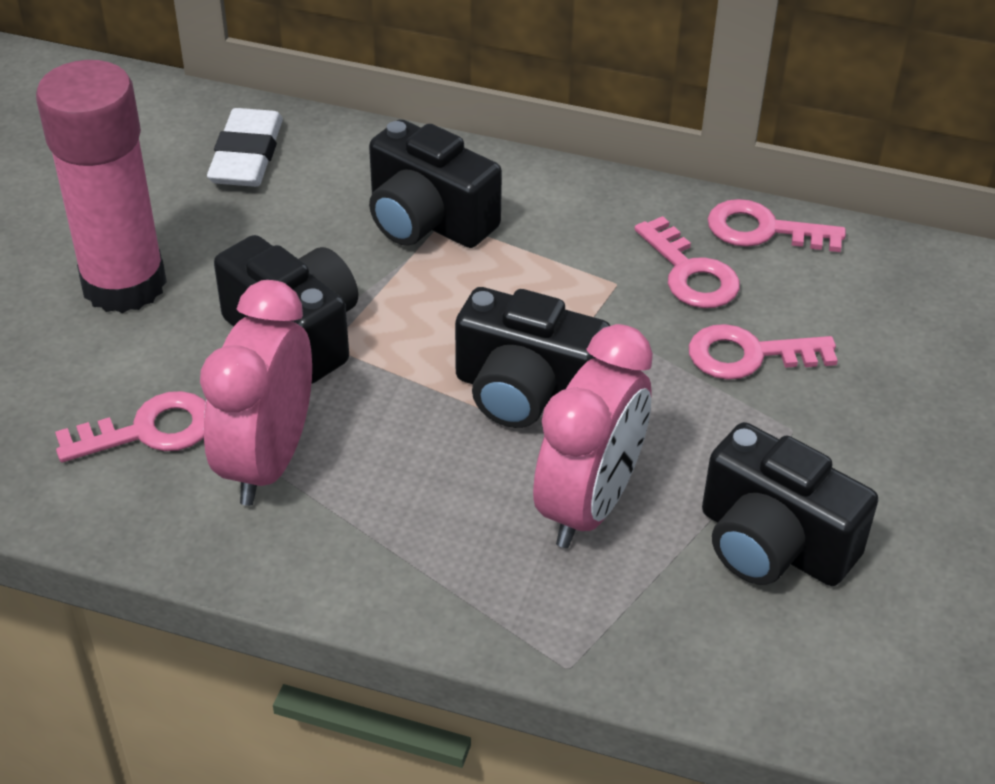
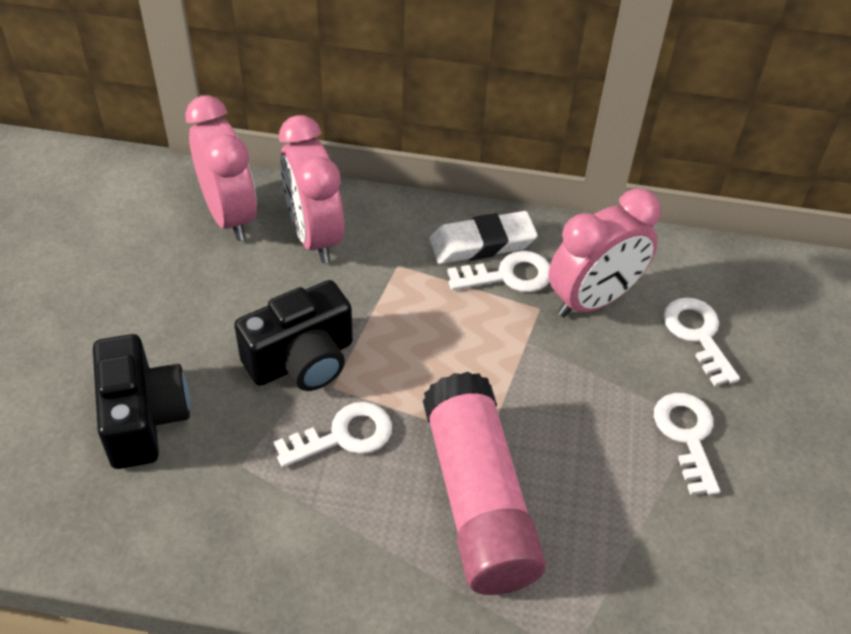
black camera: [214,235,358,384] [369,119,502,248] [455,287,610,428] [702,422,878,586] = 4 -> [93,334,190,469] [234,280,353,391] = 2
pink clock: [200,280,312,506] [533,324,653,548] = 2 -> [185,95,257,241] [279,115,344,263] [548,189,661,317] = 3
pink key: [55,391,206,462] [635,216,740,308] [689,324,838,380] [708,199,846,252] = 4 -> none = 0
white key: none = 0 -> [274,402,392,468] [447,251,550,292] [654,393,720,495] [663,297,740,386] = 4

